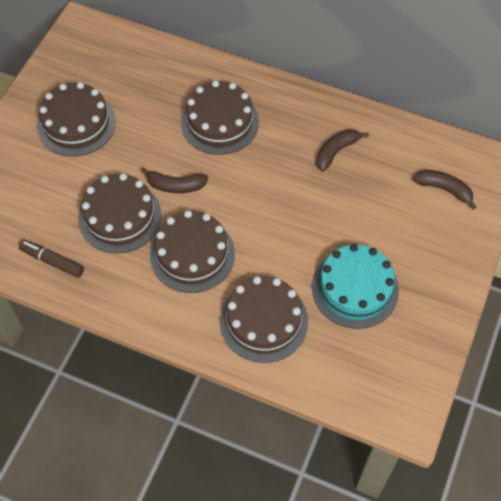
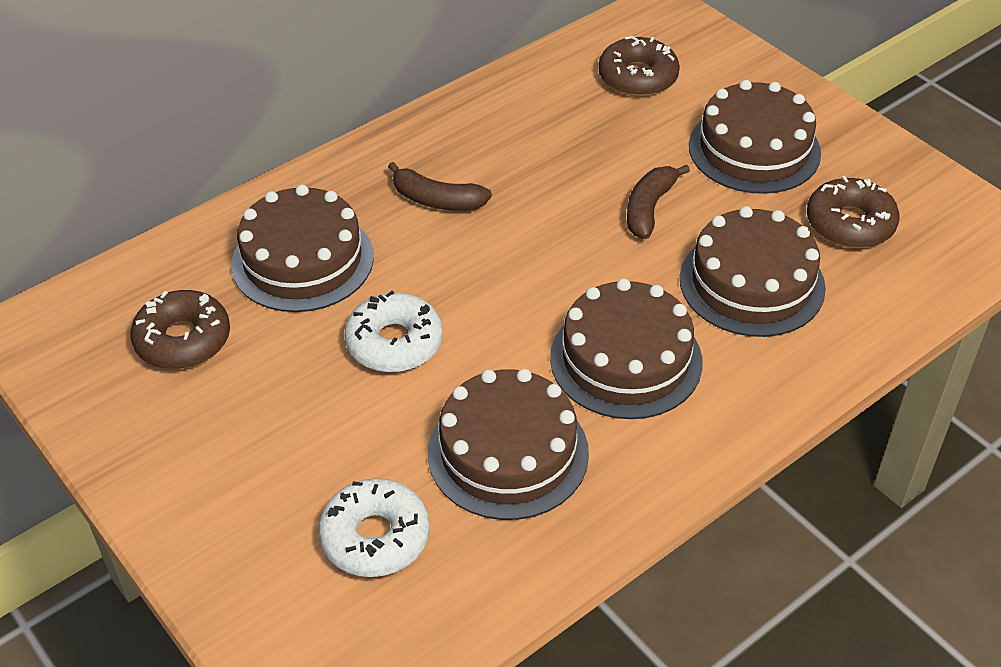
brown banana: [141,167,208,193] [316,129,369,172] [413,170,477,210] = 3 -> [388,162,492,211] [627,165,690,239] = 2
brown donut: none = 0 -> [130,290,230,369] [598,36,680,97] [807,176,900,248] = 3
brown marker: [19,240,84,278] = 1 -> none = 0
turquoise cake: [312,244,399,329] = 1 -> none = 0
white donut: none = 0 -> [318,478,430,577] [345,291,443,372] = 2

